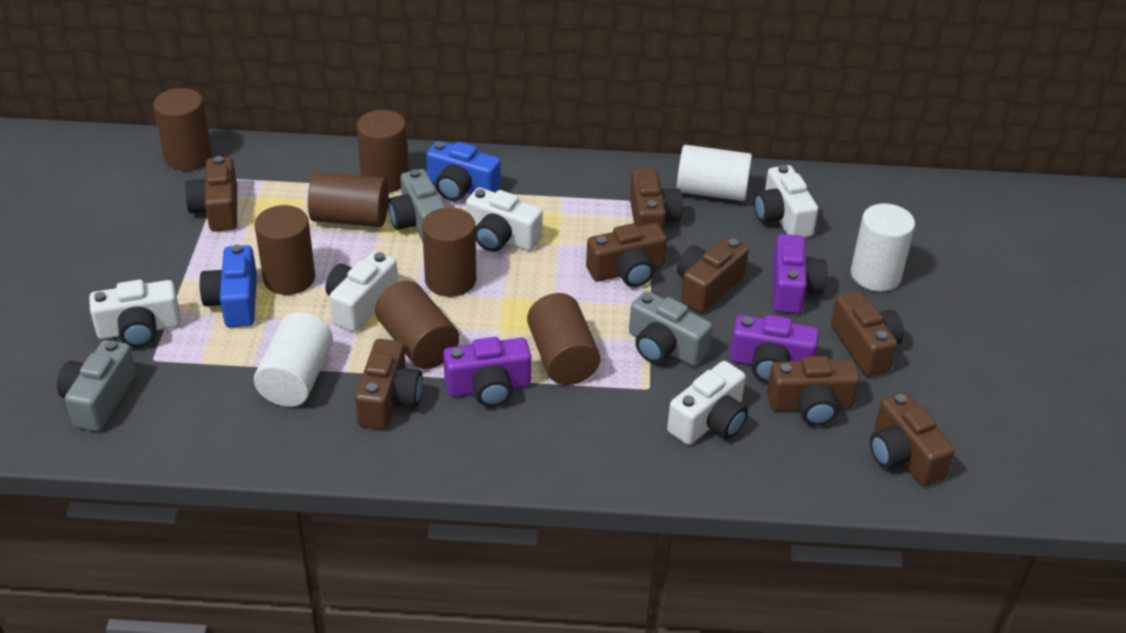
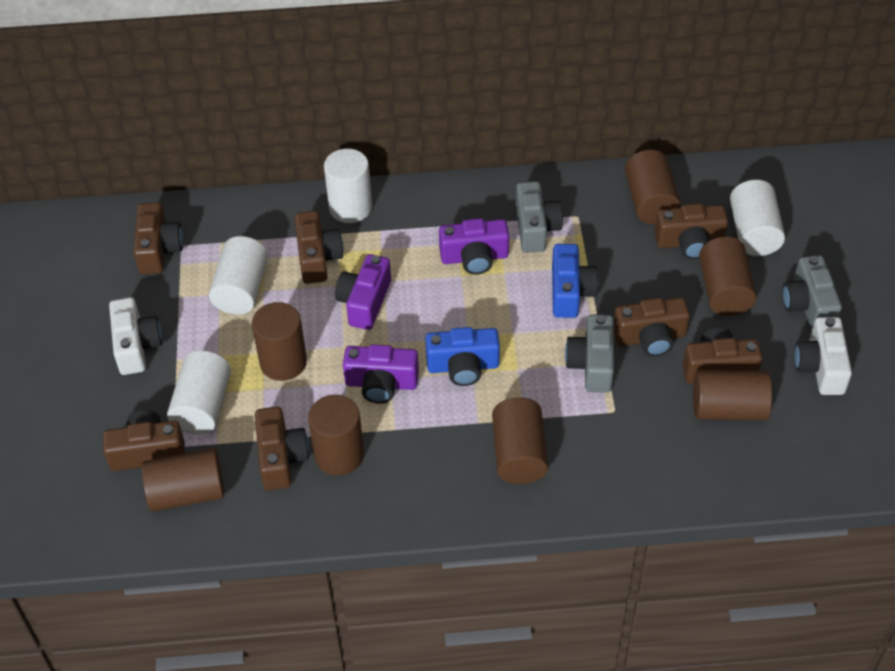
brown camera: [185,156,237,231] [355,339,423,429] [586,223,667,287] [630,168,683,232] [677,237,749,313] [767,356,860,426] [831,291,904,376] [870,392,955,486] = 8 -> [103,410,185,471] [133,202,183,274] [255,407,309,490] [295,211,343,284] [614,298,690,357] [655,204,728,259] [683,327,762,384] = 7
white camera: [89,280,181,347] [326,251,398,332] [466,188,543,252] [667,361,748,445] [754,165,818,237] = 5 -> [109,297,162,375] [794,317,852,395] = 2
white cylinder: [254,312,333,407] [677,145,752,201] [851,204,915,291] = 3 -> [167,350,231,435] [209,236,268,315] [324,149,372,223] [730,180,785,256] = 4

